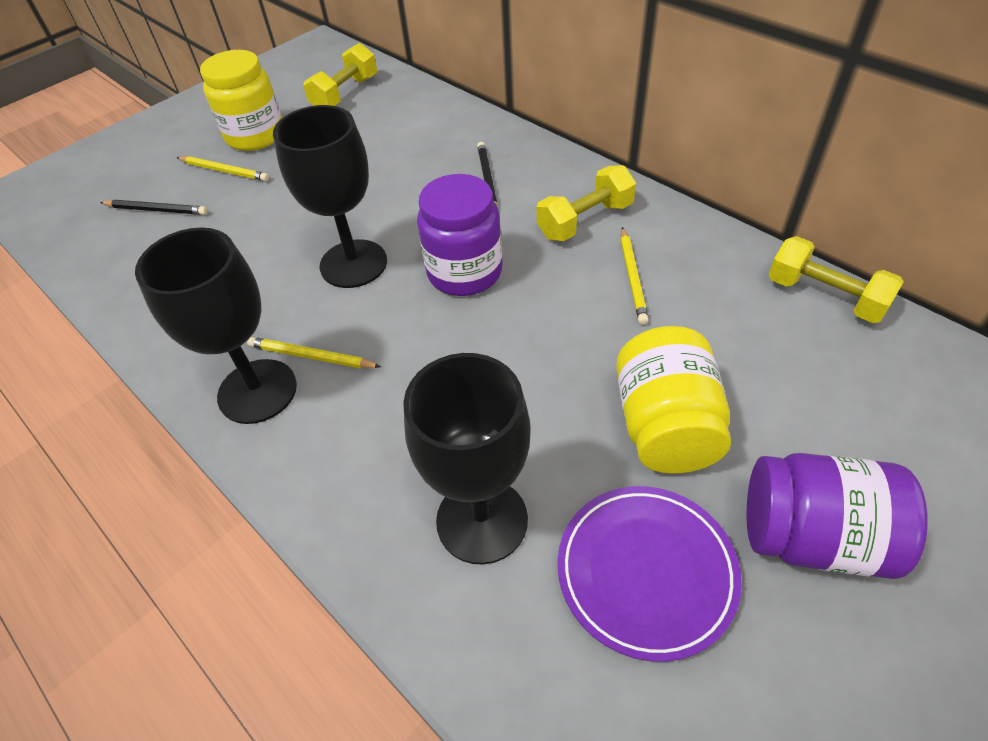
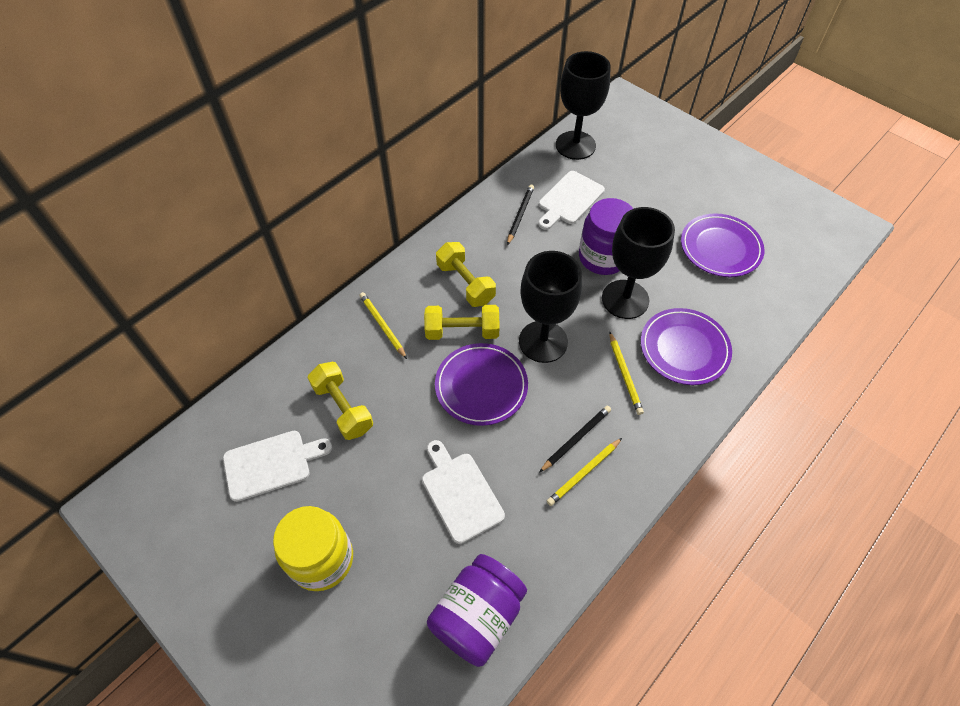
purple plate: [558,486,742,662] = 1 -> [435,343,528,426] [641,308,732,385] [681,213,765,277] = 3
white cutting board: none = 0 -> [223,431,332,502] [422,440,505,544] [539,171,605,230] = 3
yellow jar: [200,50,282,151] [616,326,731,474] = 2 -> [273,506,353,591] = 1

